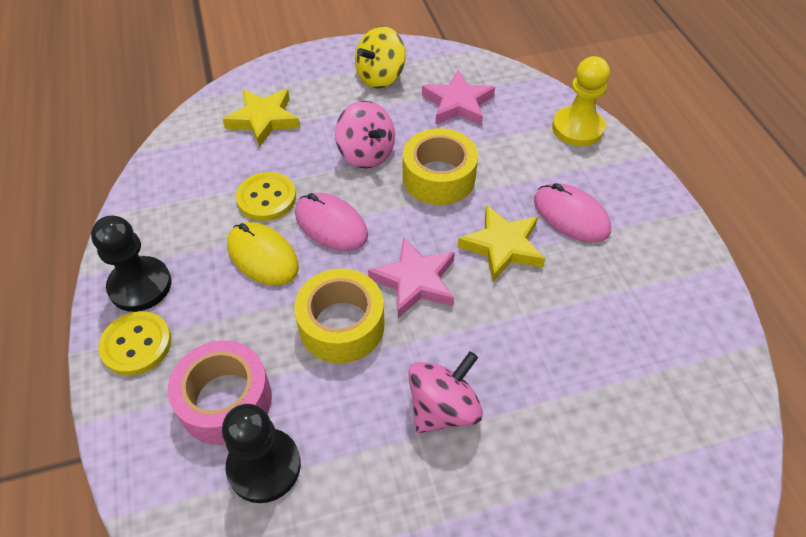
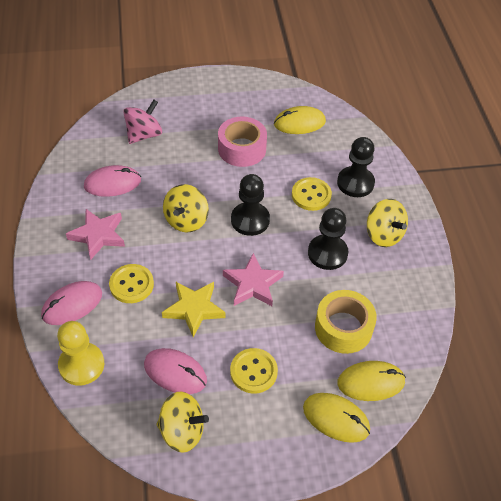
black pawn: [91,215,172,312] [222,404,301,503] = 2 -> [231,174,270,236] [308,208,348,270] [337,137,375,197] = 3
pink mouse: [295,193,368,251] [534,183,611,243] = 2 -> [41,281,102,325] [84,165,141,197] [144,348,207,394] = 3
pink spinning top: [335,101,395,169] [408,351,483,433] = 2 -> [123,100,162,144] = 1
yellow button: [98,311,171,376] [236,172,296,221] = 2 -> [109,264,154,303] [230,348,278,394] [292,177,332,211] = 3
yellow mouse: [227,222,299,286] = 1 -> [274,106,326,134] [303,393,370,443] [337,361,406,401] = 3
yellow spinning top: [355,26,406,89] = 1 -> [156,392,209,453] [163,184,209,232] [367,199,408,247] = 3
yellow star: [223,89,300,147] [458,205,545,281] = 2 -> [162,282,226,338] = 1
yellow tape: [294,269,385,363] [403,128,478,205] = 2 -> [315,290,377,354] = 1

